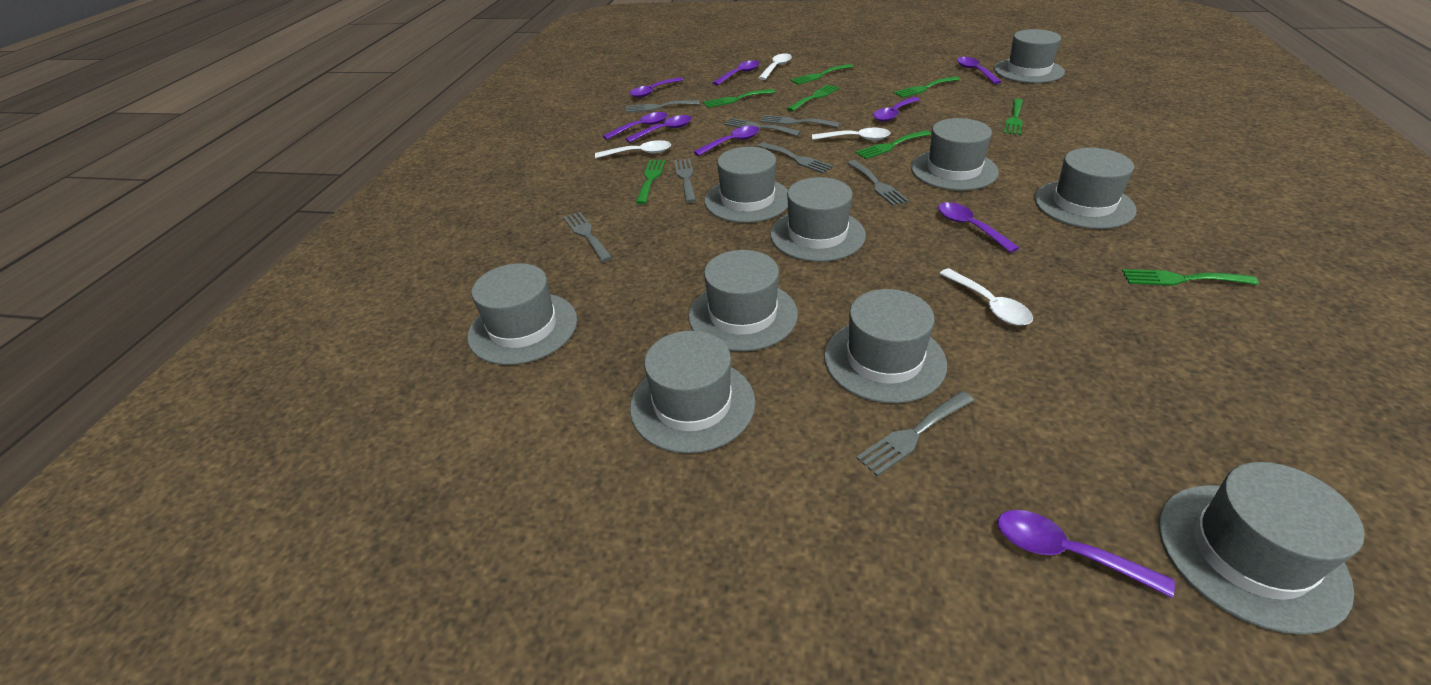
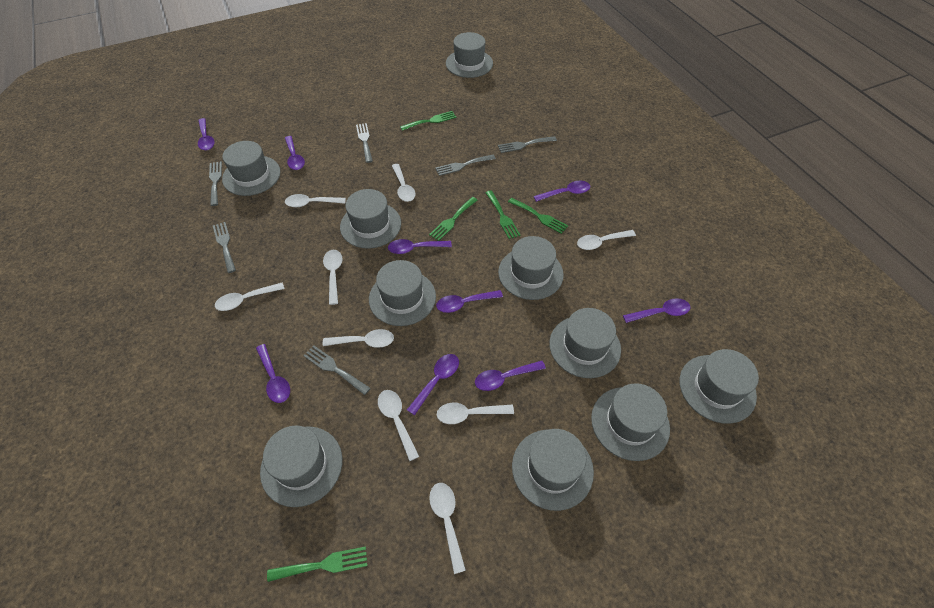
green fork: [636,160,666,204] [703,89,775,108] [787,84,840,111] [791,64,853,85] [855,130,931,159] [894,76,960,98] [1004,99,1023,135] [1122,269,1259,286] = 8 -> [267,546,367,582] [400,111,456,131] [429,197,478,241] [485,190,521,239] [508,198,568,234] = 5
grey fork: [563,212,612,262] [626,100,699,113] [674,158,696,203] [724,118,801,136] [758,142,833,173] [760,115,840,127] [847,160,909,206] [857,391,974,476] = 8 -> [209,161,222,206] [213,222,236,273] [303,345,370,395] [356,123,373,163] [435,154,496,176] [498,136,557,153] = 6
white spoon: [595,140,671,158] [758,54,792,80] [812,128,890,140] [939,268,1033,326] = 4 -> [215,282,284,311] [285,194,346,207] [323,250,342,305] [323,329,394,348] [378,390,419,461] [392,164,416,202] [429,483,466,574] [437,403,514,424] [577,230,636,250] = 9

